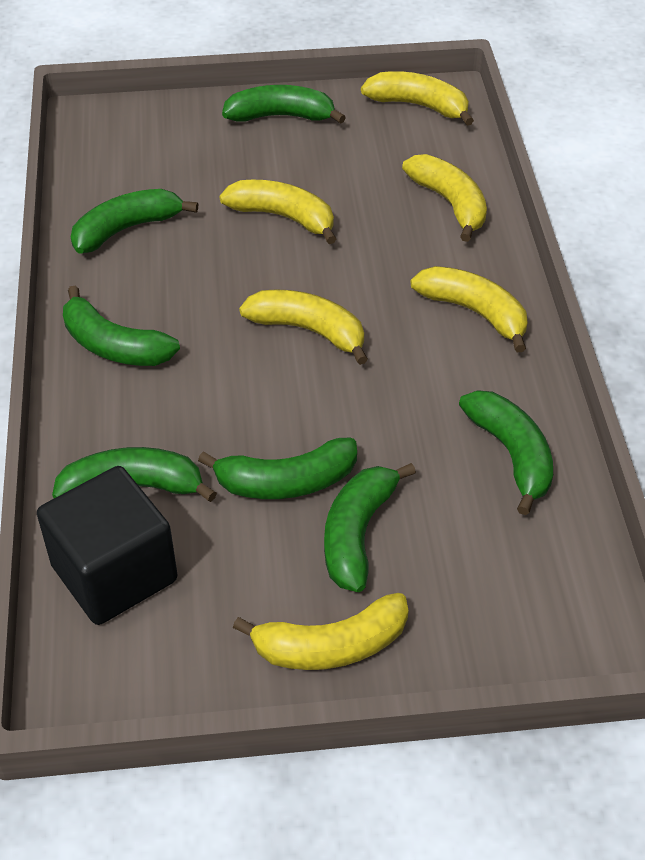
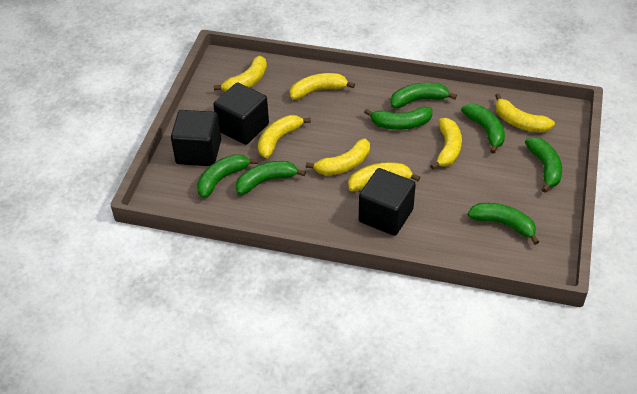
black cube: [37,466,178,625] = 1 -> [171,110,221,166] [213,83,269,145] [359,168,416,236] = 3
yellow banana: [219,180,336,244] [233,593,409,670] [239,289,368,365] [361,71,474,126] [402,154,487,242] [410,266,528,352] = 6 -> [214,56,267,92] [258,115,311,158] [290,73,355,100] [306,139,370,176] [348,162,420,191] [430,118,462,170] [495,93,555,133] = 7

